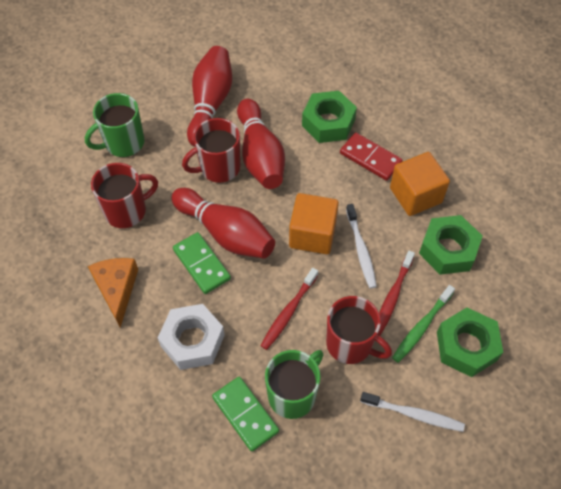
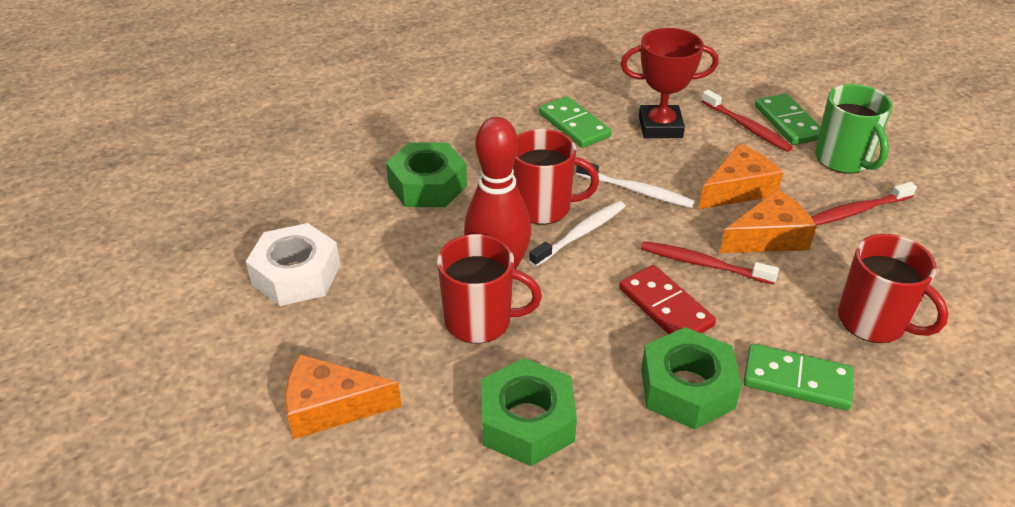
green domino: [173,232,231,294] [212,377,279,452] = 2 -> [539,96,612,148] [743,344,854,410] [755,94,821,145] = 3
green mug: [85,93,144,157] [265,350,323,419] = 2 -> [815,84,893,174] = 1
green toothbrush: [392,285,455,363] = 1 -> none = 0
orange cheese: [88,258,138,328] = 1 -> [285,354,402,439] [699,144,783,209] [720,189,817,253] = 3
orange cube: [289,193,339,254] [390,152,450,216] = 2 -> none = 0
red bowling pin: [171,188,275,258] [187,46,232,147] [237,99,285,189] = 3 -> [464,117,531,270] = 1
red toothbrush: [261,268,318,350] [378,251,415,336] = 2 -> [641,241,779,285] [701,90,793,152] [811,182,917,225] = 3
red trophy: none = 0 -> [621,28,718,138] = 1

